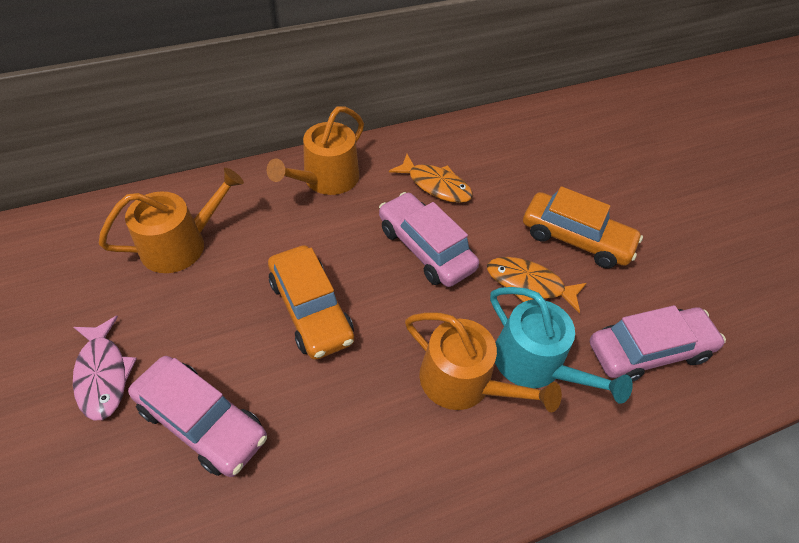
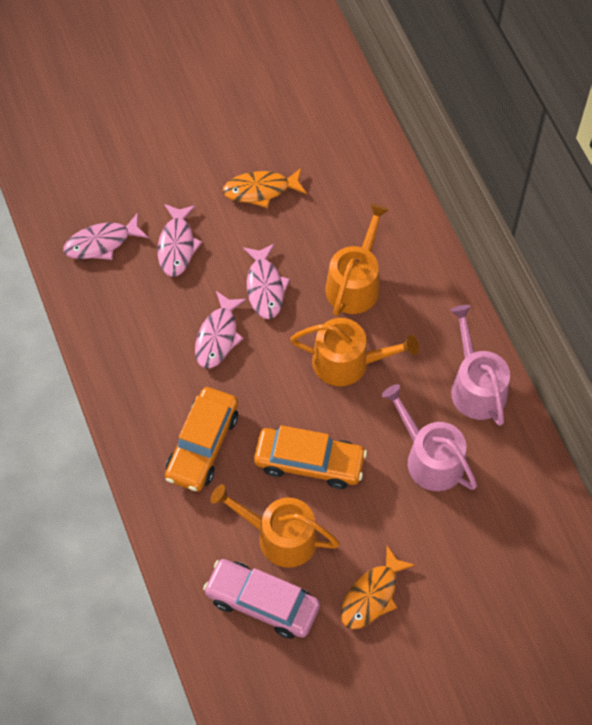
pink car: [128,356,267,477] [379,192,479,287] [590,305,726,382] = 3 -> [203,559,320,639] = 1
pink fish: [73,316,137,421] = 1 -> [63,213,149,260] [158,204,202,277] [195,291,247,368] [243,244,290,319] = 4
pink watering can: none = 0 -> [382,384,477,491] [450,305,510,426] = 2
turquoise watering can: [490,287,633,404] = 1 -> none = 0

